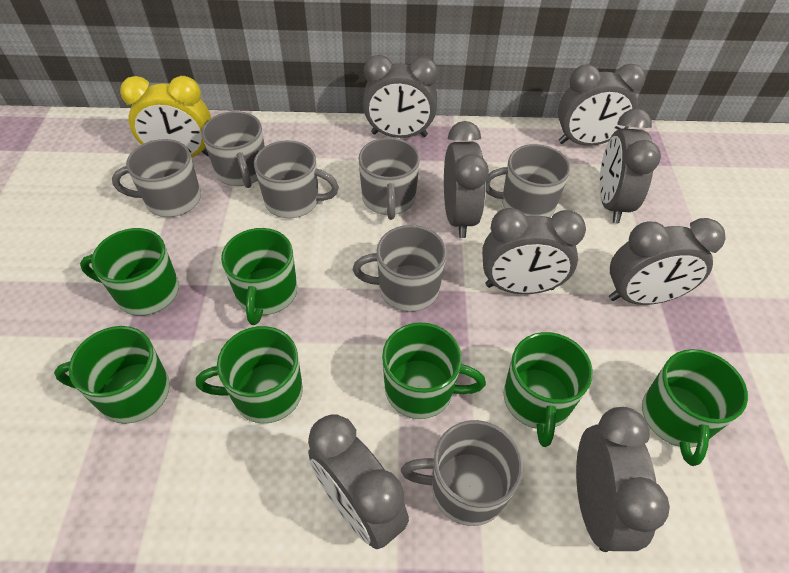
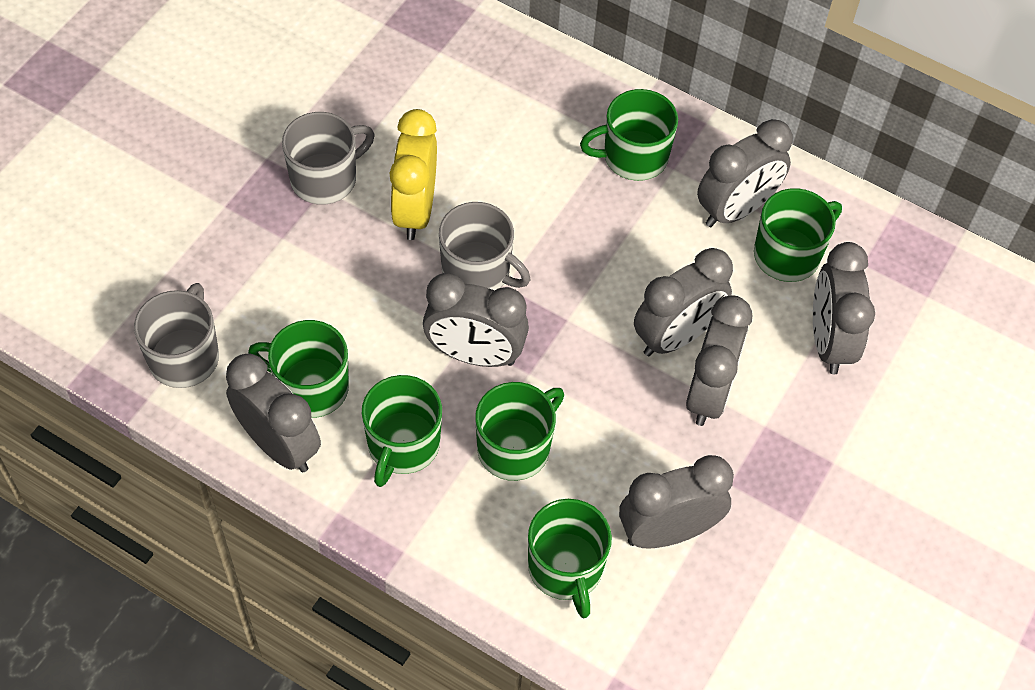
green mug: [54,326,170,424] [80,228,179,316] [196,326,303,423] [221,228,297,325] [382,322,486,419] [504,332,593,447] [642,349,748,466] = 7 -> [248,320,349,418] [362,375,442,487] [475,382,564,481] [528,499,612,618] [580,89,678,181] [754,188,842,282] = 6
grey clock: [308,414,409,549] [363,55,438,138] [444,121,489,238] [482,208,586,294] [558,64,646,146] [576,407,670,552] [599,109,661,223] [609,218,726,305] = 8 -> [226,353,321,472] [423,273,529,367] [619,455,734,549] [634,248,733,356] [686,295,752,426] [697,119,793,227] [813,242,875,374] = 7
grey mug: [112,139,201,217] [202,111,265,188] [254,140,339,218] [353,225,447,312] [358,138,420,220] [401,420,523,526] [486,144,570,217] = 7 -> [134,283,219,388] [282,112,375,205] [439,202,530,291] = 3

